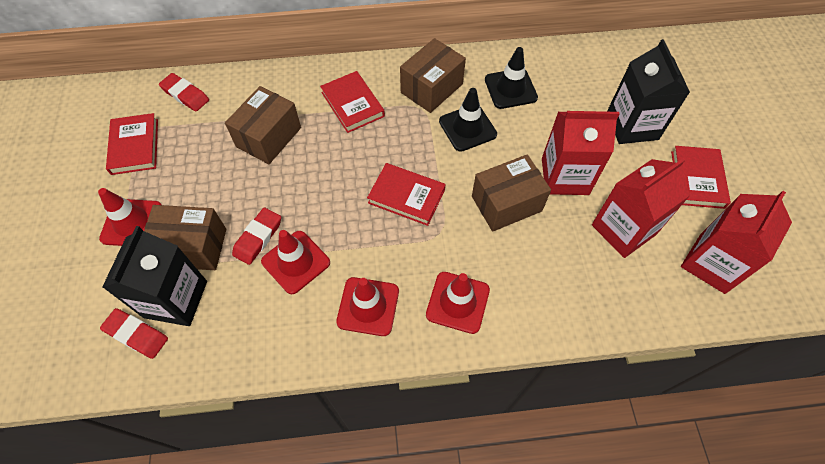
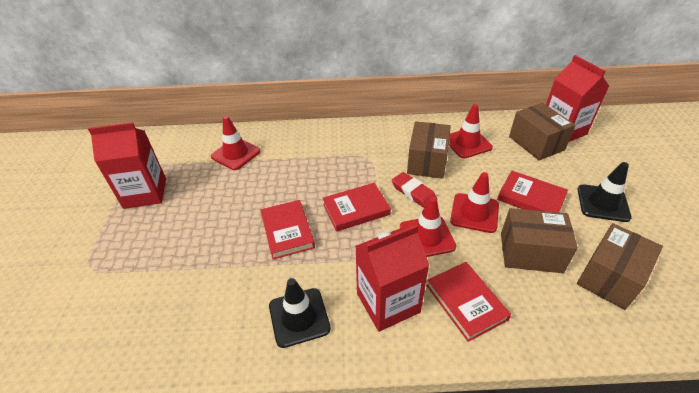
black carton: [102,226,207,326] [607,39,690,144] = 2 -> none = 0
red eraser: [100,308,168,359] [159,73,209,112] [232,208,281,265] = 3 -> [392,172,437,208] = 1

